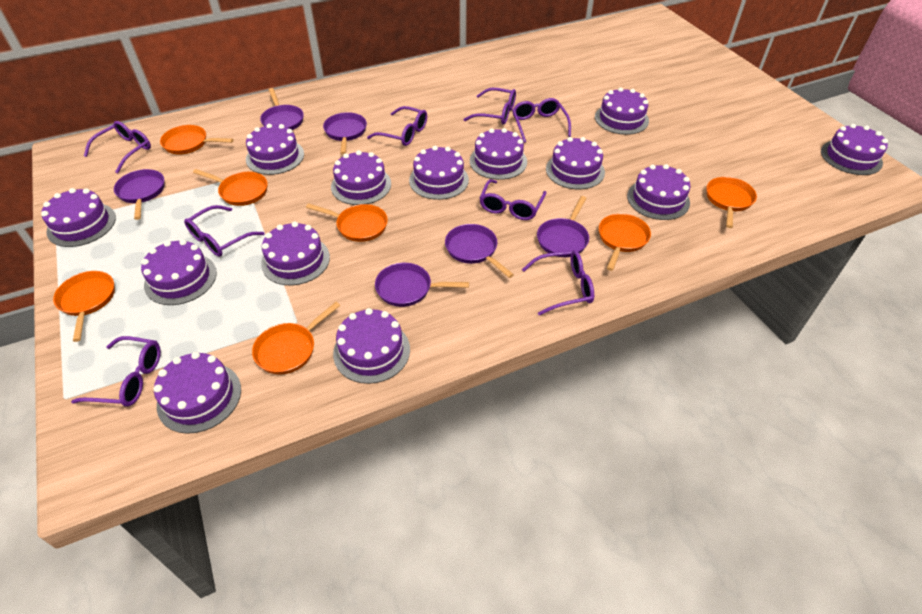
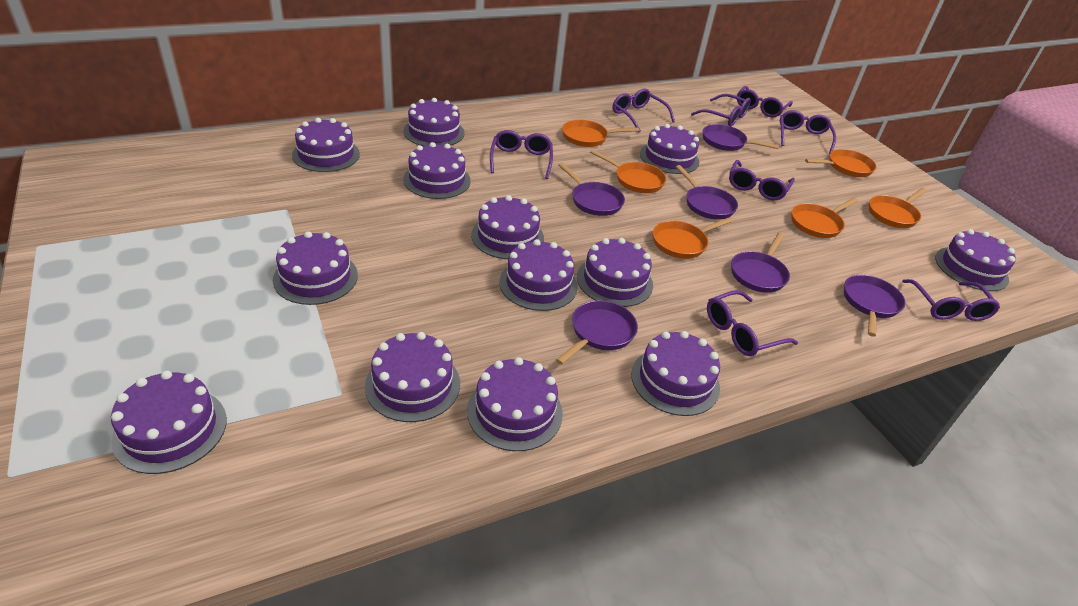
orange pan: [53,271,115,342] [160,125,233,155] [193,169,268,206] [252,302,340,375] [306,203,388,242] [599,213,651,271] [707,177,757,228] = 7 -> [562,120,639,147] [590,149,666,193] [653,217,733,259] [791,198,858,238] [805,149,877,177] [869,188,927,228] = 6

